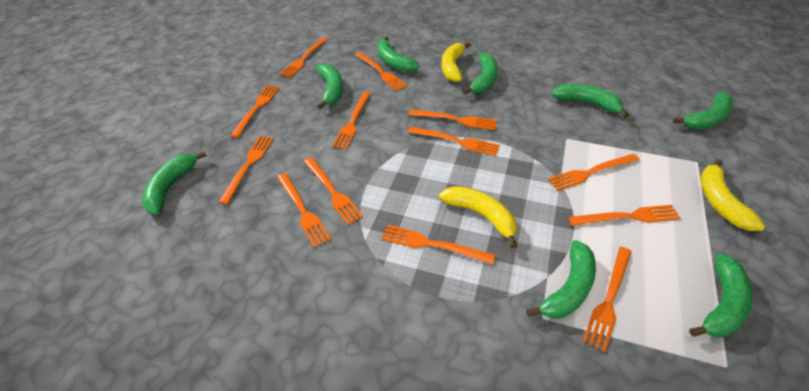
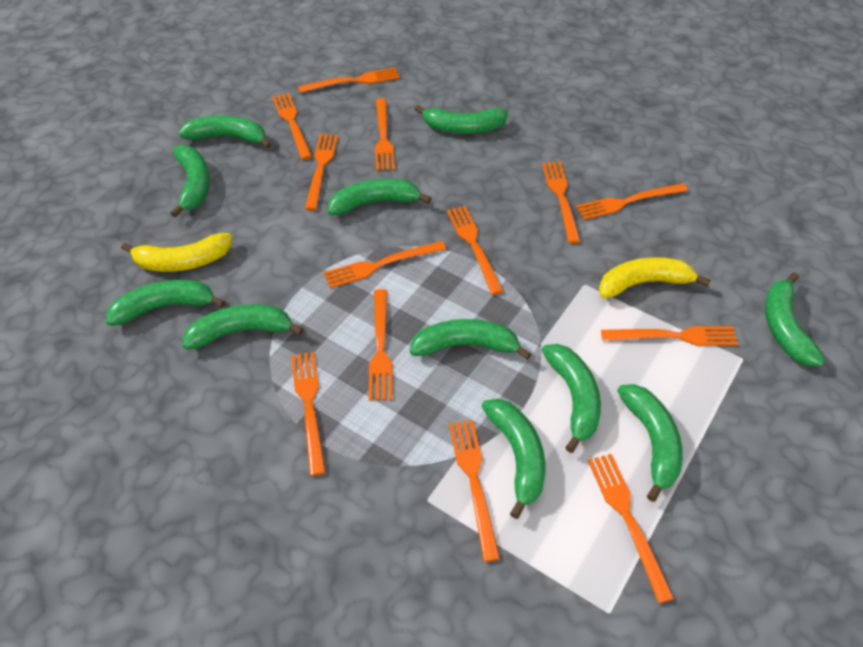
green banana: [142,151,207,215] [316,63,343,109] [377,36,419,72] [462,53,498,94] [526,240,596,318] [551,84,629,118] [673,92,734,129] [689,253,753,338] = 8 -> [106,280,226,326] [170,145,210,218] [178,115,272,148] [182,304,304,350] [328,179,431,215] [410,319,531,360] [415,105,508,134] [482,399,545,519] [542,344,601,453] [617,384,683,502] [765,272,825,366] = 11
yellow banana: [439,186,517,248] [442,42,471,82] [701,159,765,231] = 3 -> [121,233,232,272] [599,257,710,299] = 2

